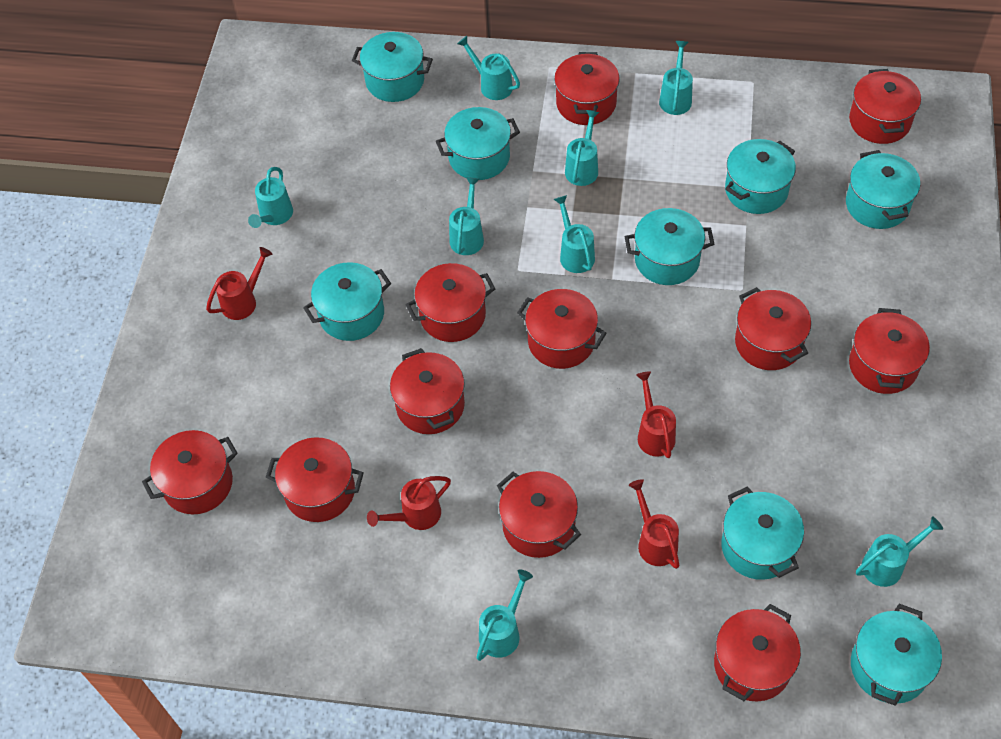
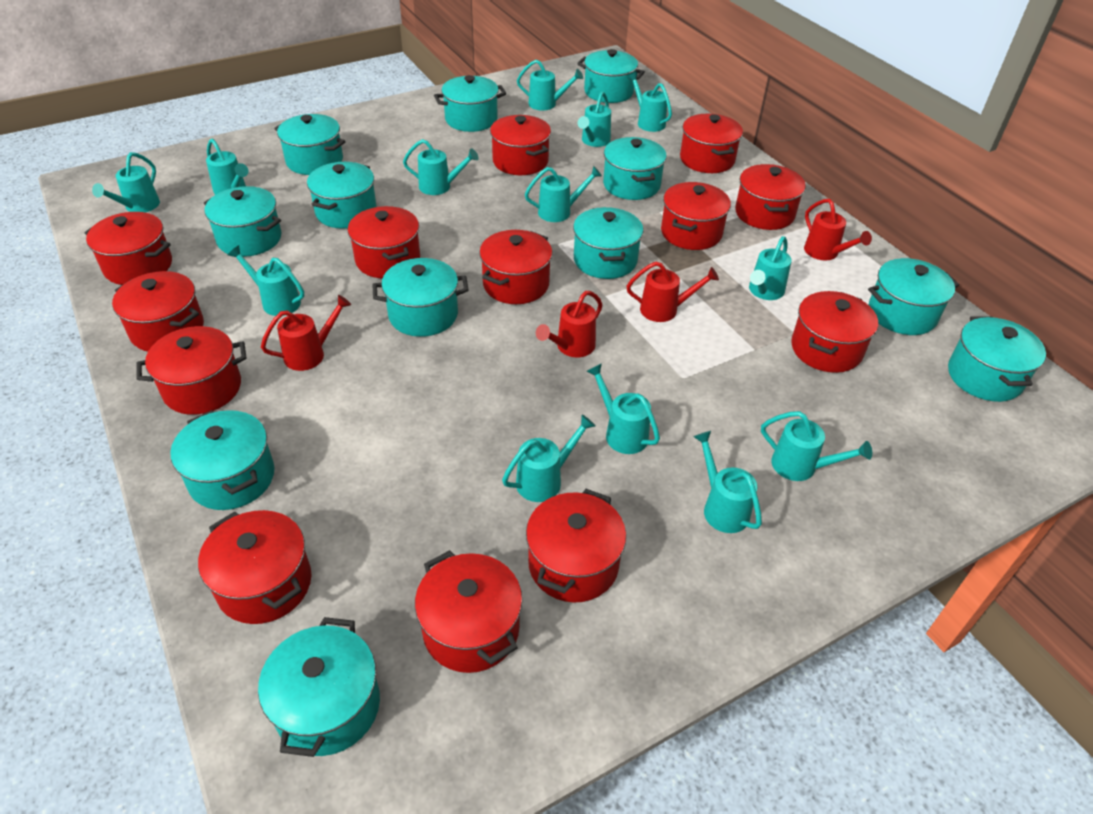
red pot: [142,430,238,514] [266,437,364,522] [390,348,465,434] [406,263,495,342] [497,471,581,558] [517,289,607,369] [554,52,620,125] [714,604,801,701] [735,287,811,370] [849,69,921,144] [849,308,930,394] = 11 -> [85,212,172,285] [112,271,204,352] [137,326,247,415] [198,510,311,624] [348,206,420,278] [415,550,522,673] [479,230,552,304] [490,115,551,175] [526,489,626,603] [661,182,731,250] [680,114,743,173] [735,164,806,230] [791,291,878,373] = 13
turquoise pot: [303,262,391,341] [352,32,433,102] [436,107,520,180] [625,208,714,285] [721,486,804,580] [725,139,796,214] [846,150,920,229] [851,604,942,706] = 8 -> [170,410,275,510] [204,186,281,257] [258,617,380,757] [274,114,345,175] [307,162,377,229] [373,258,469,337] [434,75,506,132] [573,207,643,279] [577,49,645,103] [603,137,667,200] [868,258,959,335] [948,316,1046,402] = 12
turquoise watering can: [248,167,293,228] [449,177,484,255] [457,36,520,100] [476,570,533,661] [554,195,595,273] [565,110,599,186] [659,41,693,115] [856,516,943,587] = 8 -> [92,152,160,212] [206,139,249,195] [228,245,304,316] [403,139,479,195] [502,415,595,502] [517,60,583,111] [525,166,602,222] [578,92,611,147] [587,363,660,454] [627,72,672,132] [694,431,762,533] [749,236,792,300] [761,411,872,481] = 13

